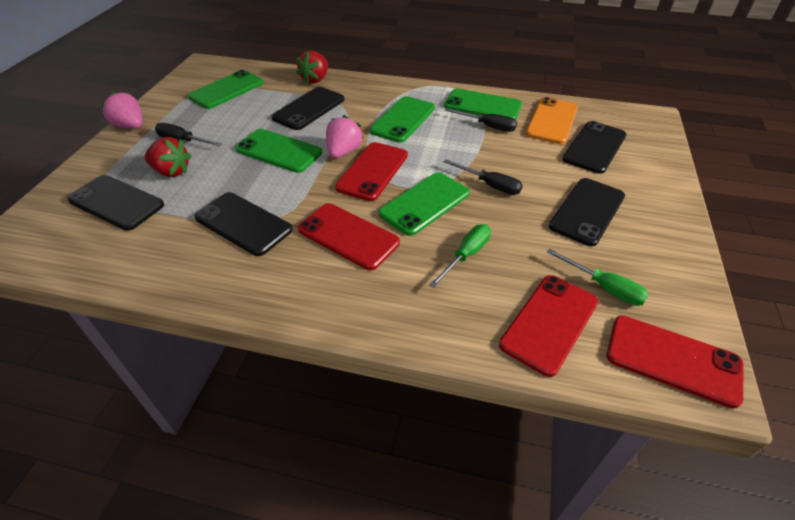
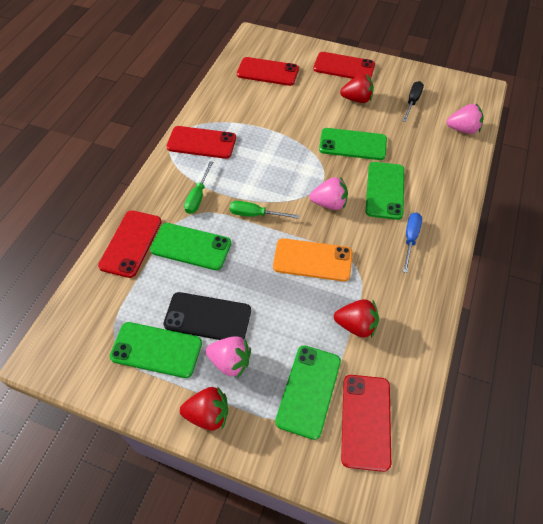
black phone: [67,175,164,231] [195,192,293,256] [271,87,344,130] [549,178,625,246] [563,121,626,173] = 5 -> [163,292,251,340] = 1
black screwdriver: [155,123,222,146] [444,159,523,195] [445,108,517,132] = 3 -> [402,81,424,122] = 1
blue screwdriver: none = 0 -> [403,213,422,273] = 1
pink strawberry: [100,91,143,129] [326,115,363,159] = 2 -> [205,336,251,377] [309,177,348,210] [447,104,484,134] = 3
red phone: [298,203,400,270] [335,142,408,201] [499,275,598,377] [607,315,744,409] = 4 -> [98,210,162,278] [166,126,236,159] [237,57,299,86] [313,52,375,79] [341,375,391,472] = 5
red strawberry: [145,137,191,177] [297,50,328,84] = 2 -> [180,386,228,431] [334,299,379,338] [340,74,374,103] = 3

